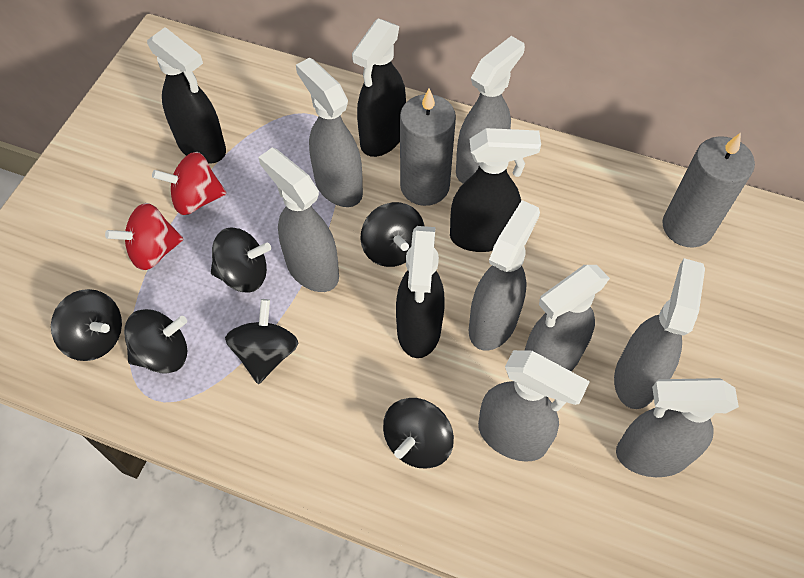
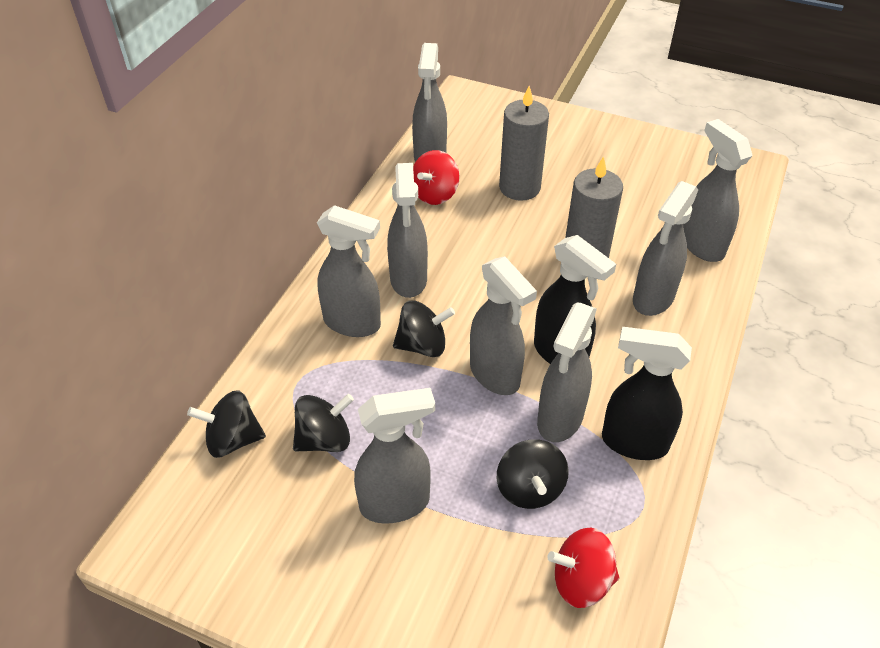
black spinning top: [51,289,122,361] [124,309,187,374] [211,227,271,293] [225,299,298,384] [360,202,425,267] [383,398,454,469] = 6 -> [187,391,266,458] [293,394,354,452] [393,300,455,357] [497,439,569,509] = 4
black spray bottle: [147,27,226,164] [352,18,406,157] [396,226,445,358] [450,128,541,252] = 4 -> [534,235,616,364] [602,327,692,460] = 2

